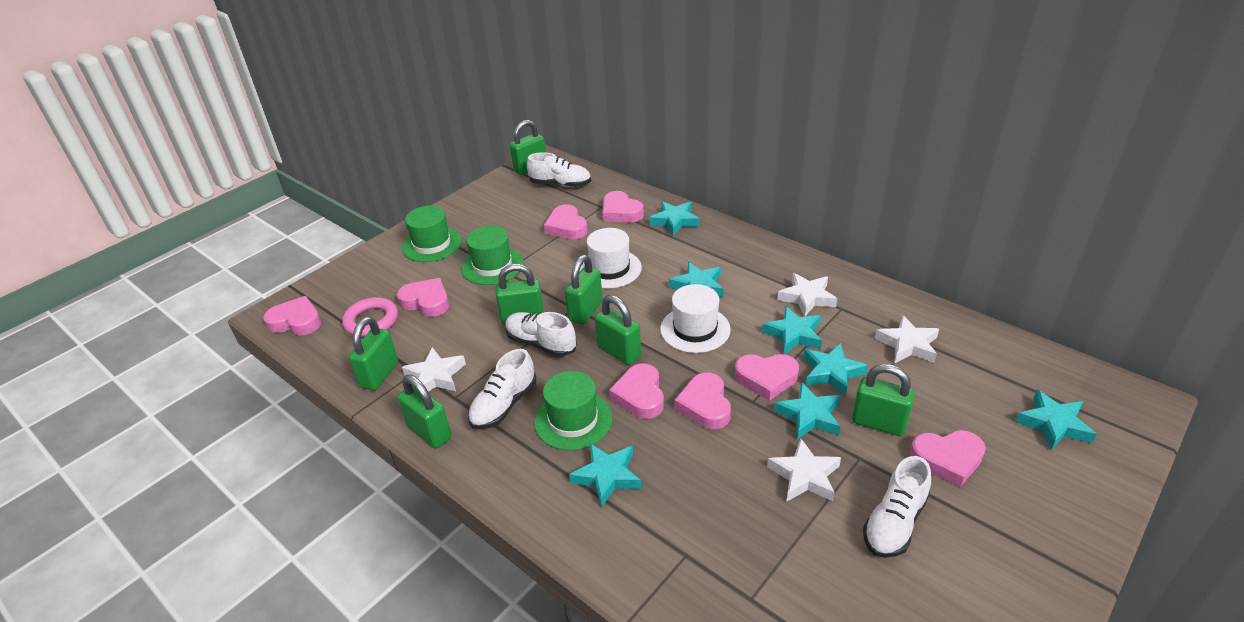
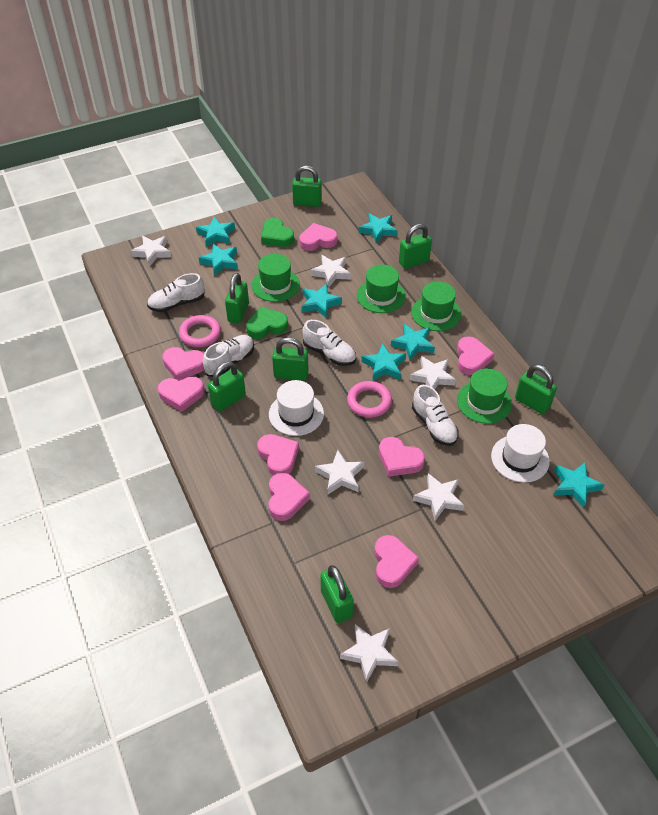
green hat: [402,206,462,262] [462,226,524,285] [534,371,612,450] = 3 -> [252,254,300,302] [357,264,406,313] [411,281,461,331] [457,368,512,424] = 4
green heart: none = 0 -> [246,307,288,339] [261,218,294,247] = 2
pink ring: [342,297,398,337] = 1 -> [179,315,221,347] [347,381,392,418] = 2
white star: [402,347,466,392] [767,438,841,502] [777,273,837,317] [875,315,939,363] = 4 -> [131,236,171,267] [310,255,351,287] [315,450,364,495] [340,624,398,683] [410,356,456,389] [413,473,464,521] = 6

